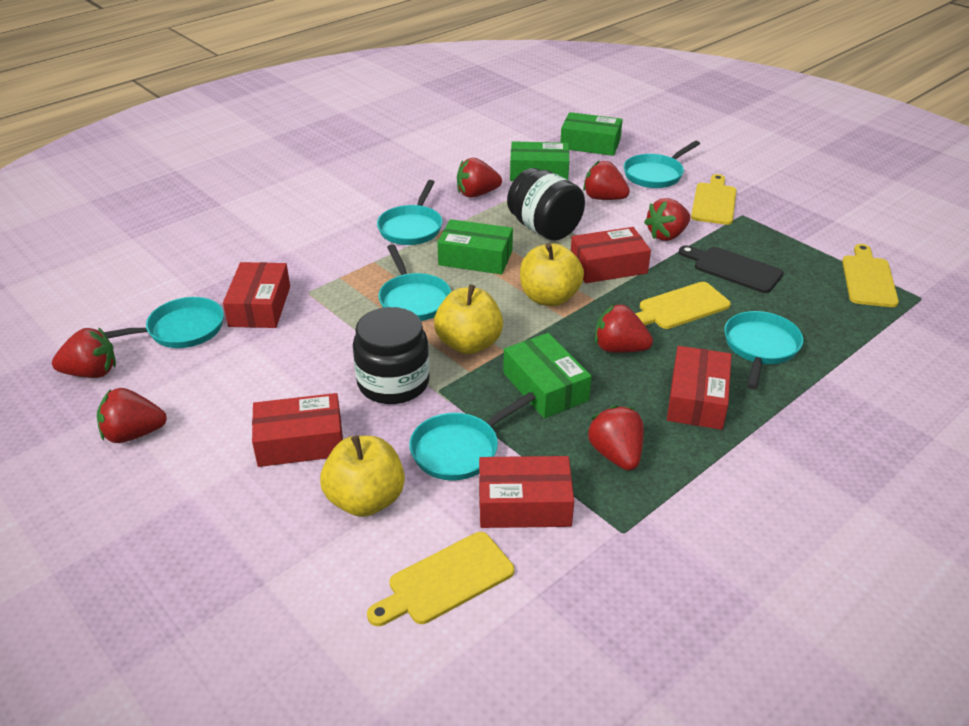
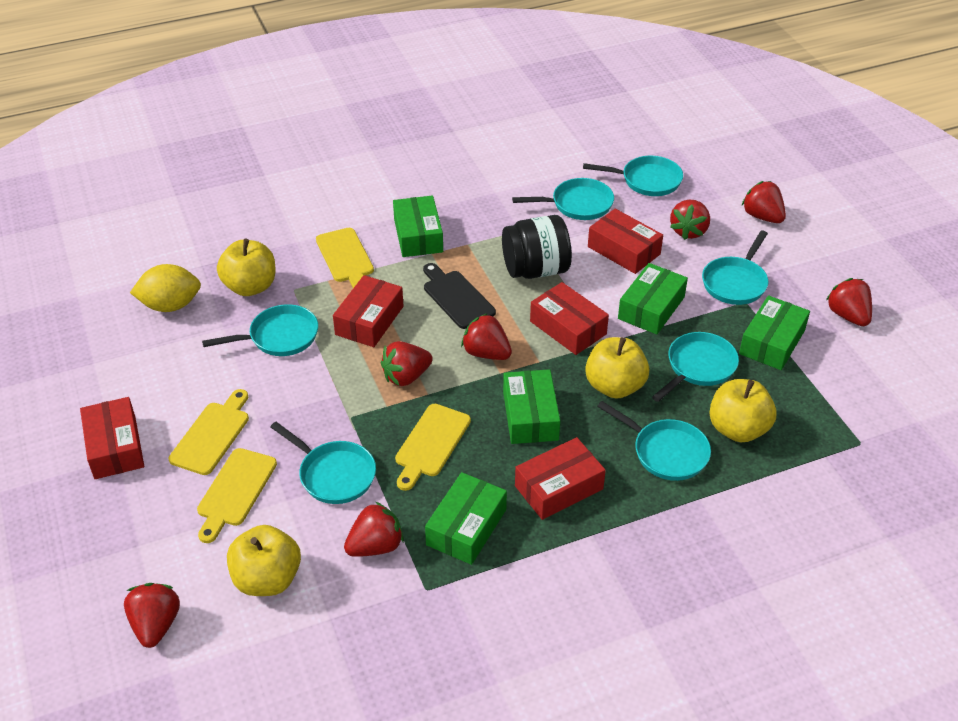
black jar: [353,307,430,404] [507,168,585,241] = 2 -> [502,215,572,279] = 1
green box: [437,219,513,274] [503,333,592,418] [510,141,569,181] [560,112,623,156] = 4 -> [393,196,443,257] [425,472,507,565] [503,369,560,444] [618,263,688,335] [739,295,810,370] = 5
turquoise pan: [104,297,224,348] [377,180,442,245] [378,244,451,321] [409,392,536,481] [624,141,700,188] [724,311,803,390] = 6 -> [202,304,318,356] [270,422,376,504] [512,178,614,220] [583,156,683,196] [597,401,711,481] [652,332,739,402] [702,230,768,305] = 7
yellow apple: [320,435,405,517] [434,284,503,354] [520,243,584,306] = 3 -> [217,239,276,296] [227,525,301,596] [585,337,649,399] [709,379,777,442] = 4
yellow lemon: none = 0 -> [130,264,201,312] = 1

